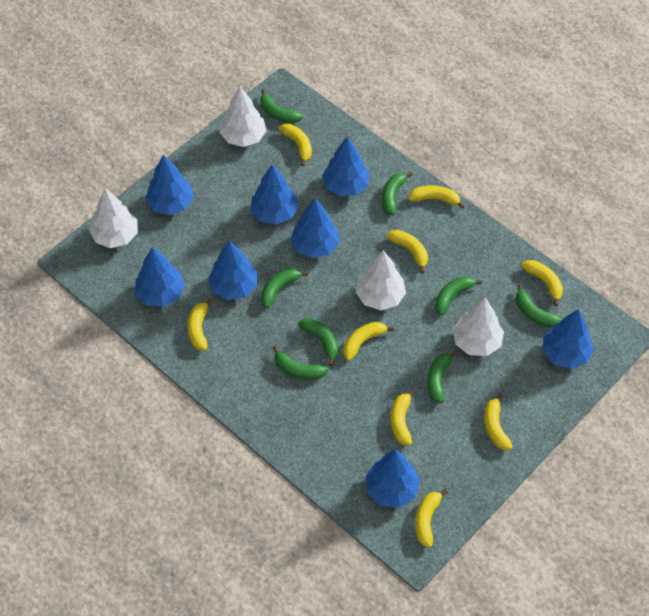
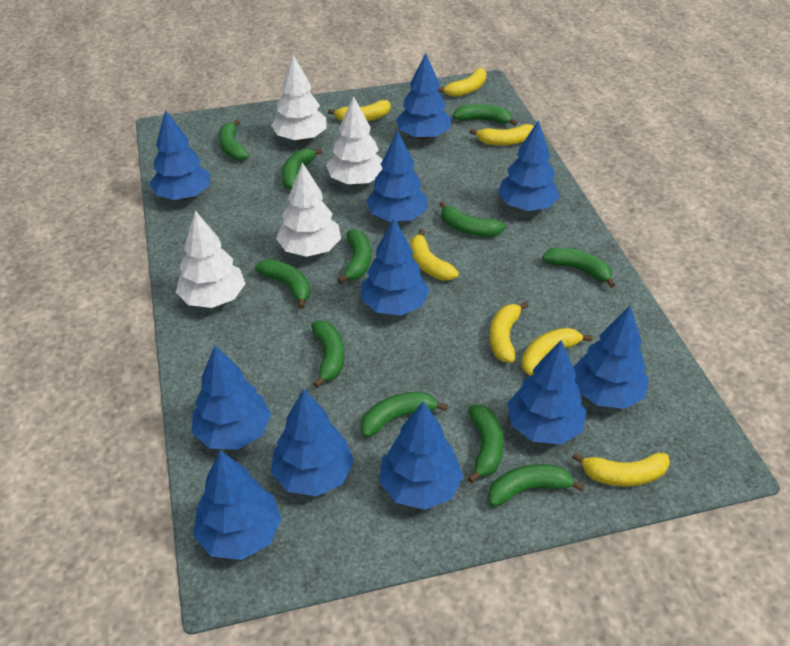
blue tree: [135,247,185,307] [145,155,194,215] [208,240,257,300] [250,164,299,225] [290,198,339,258] [322,137,370,196] [365,450,420,508] [542,309,594,369] = 8 -> [149,110,210,200] [192,346,271,450] [193,450,282,560] [271,389,354,496] [361,218,429,315] [366,131,428,222] [379,401,463,510] [396,53,451,140] [498,120,560,211] [507,340,587,444] [573,306,649,409] = 11
green banana: [260,89,303,123] [261,268,308,308] [273,345,328,380] [298,318,339,366] [382,172,413,215] [427,351,458,403] [435,276,482,315] [516,284,562,328] = 8 -> [219,119,249,161] [255,259,311,309] [282,148,322,190] [311,321,345,388] [338,229,371,284] [361,392,448,437] [440,201,506,237] [453,104,517,126] [468,405,504,483] [488,464,585,507] [542,247,615,288] = 11
yellow banana: [187,298,213,351] [279,124,312,166] [343,322,394,361] [386,230,428,273] [390,389,416,445] [408,185,465,209] [415,489,448,548] [484,393,513,450] [521,260,563,306] = 9 -> [328,100,391,122] [410,229,459,280] [438,68,487,97] [470,124,534,146] [490,302,528,363] [521,328,592,376] [572,452,670,486] = 7

